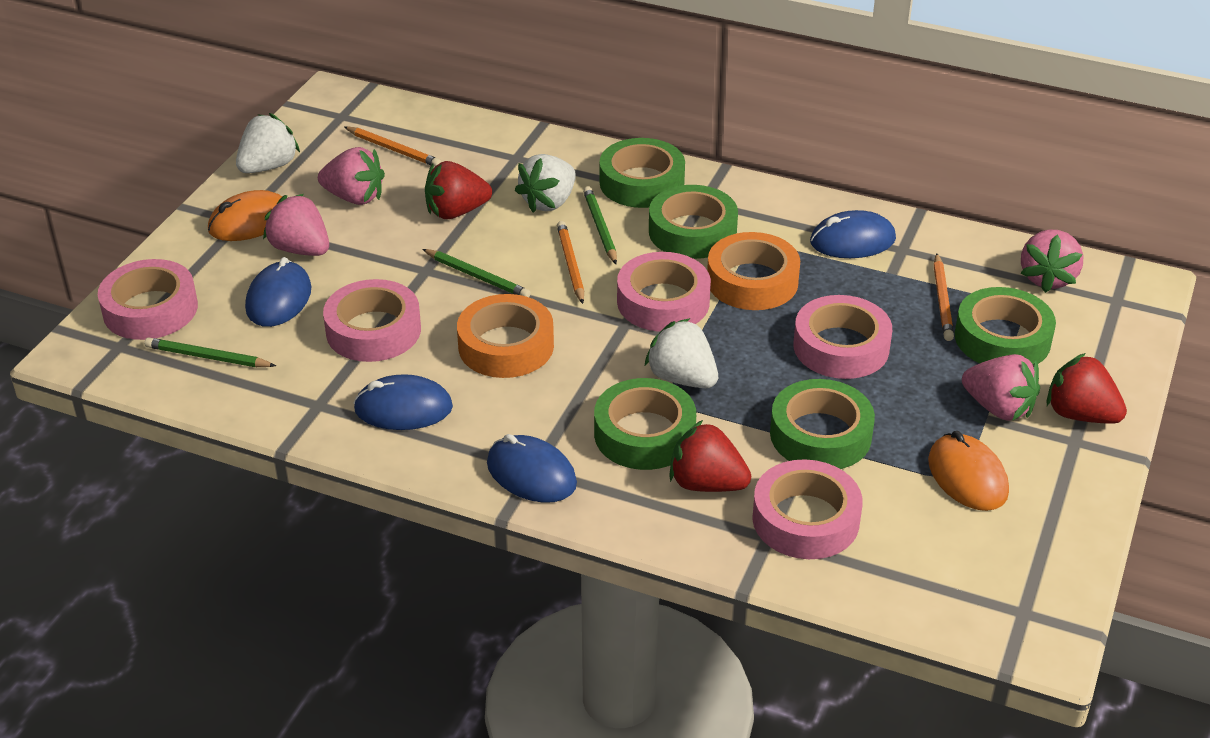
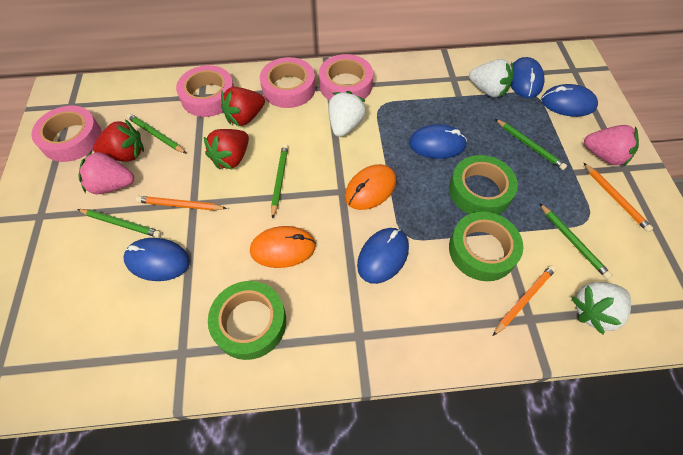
blue mouse: [245,257,312,327] [353,374,453,430] [487,434,577,503] [810,210,896,258] = 4 -> [123,238,190,281] [357,228,409,284] [409,124,467,159] [510,57,545,98] [541,84,598,117] = 5
green pencil: [144,337,276,367] [422,249,531,297] [583,186,617,264] = 3 -> [77,209,162,238] [127,113,187,154] [271,144,288,219] [495,119,567,170] [539,203,612,279] = 5
green tape: [594,378,696,470] [599,138,685,208] [649,185,738,259] [770,379,875,469] [955,287,1056,365] = 5 -> [208,281,286,360] [449,155,518,215] [449,212,523,281] = 3
orange tape: [457,294,554,378] [707,232,800,310] = 2 -> none = 0
pink strawberry: [263,194,329,256] [318,147,385,205] [962,354,1040,421] [1021,230,1084,293] = 4 -> [78,151,134,194] [584,125,639,167] = 2
pink tape: [98,259,198,340] [323,279,421,362] [617,252,711,332] [752,459,863,559] [793,295,892,379] = 5 -> [31,105,102,162] [176,65,234,117] [260,57,316,108] [319,54,373,101] = 4

